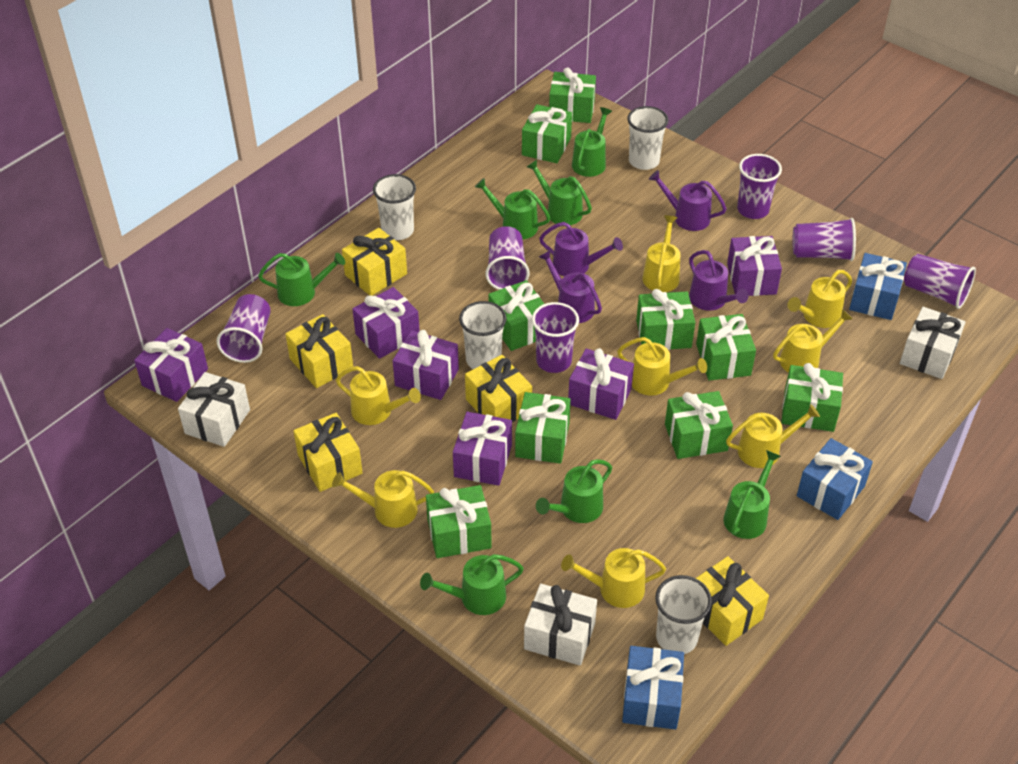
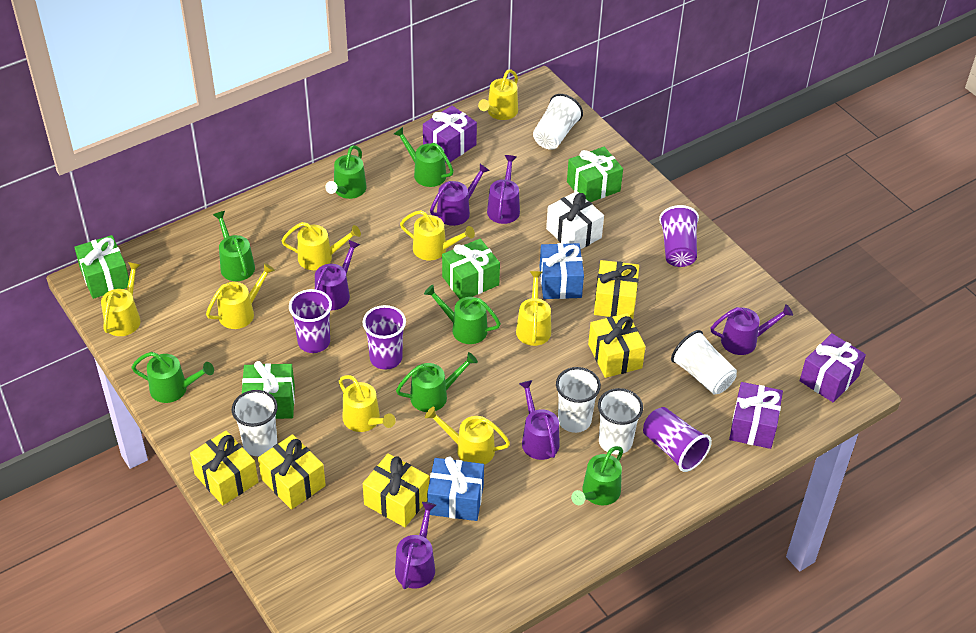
blue gift: [622,646,684,729] [797,438,873,520] [849,253,907,320] = 3 -> [427,457,484,521] [540,243,584,299] = 2
green gift: [426,485,492,558] [488,280,544,351] [515,392,571,464] [522,104,572,163] [549,67,596,123] [636,289,695,350] [665,391,733,459] [696,314,756,381] [781,363,843,432] = 9 -> [74,235,129,299] [242,361,295,419] [442,239,500,299] [567,147,623,202] = 4
purple cup: [217,294,271,363] [485,226,529,290] [532,302,579,373] [737,154,782,219] [793,218,856,261] [904,254,976,309] = 6 -> [289,289,332,353] [363,305,406,370] [643,407,712,472] [659,205,699,267] = 4
purple gift: [134,328,208,402] [352,287,420,359] [393,330,459,400] [453,412,512,486] [568,348,634,420] [727,236,782,296] = 6 -> [423,105,477,163] [729,382,783,449] [800,333,866,403] = 3
purple watering can: [539,222,623,276] [539,250,602,323] [649,170,727,231] [689,250,749,311] = 4 -> [315,240,360,310] [395,502,436,589] [430,164,490,226] [487,155,520,224] [519,380,559,460] [711,304,793,355] = 6
white cup: [373,174,416,240] [459,301,507,369] [627,106,668,170] [655,575,712,654] = 4 -> [232,390,278,456] [533,94,583,150] [556,367,601,433] [598,388,643,454] [671,330,737,394] = 5
white gift: [178,372,250,447] [524,584,597,666] [900,307,966,379] = 3 -> [546,191,604,249] = 1

